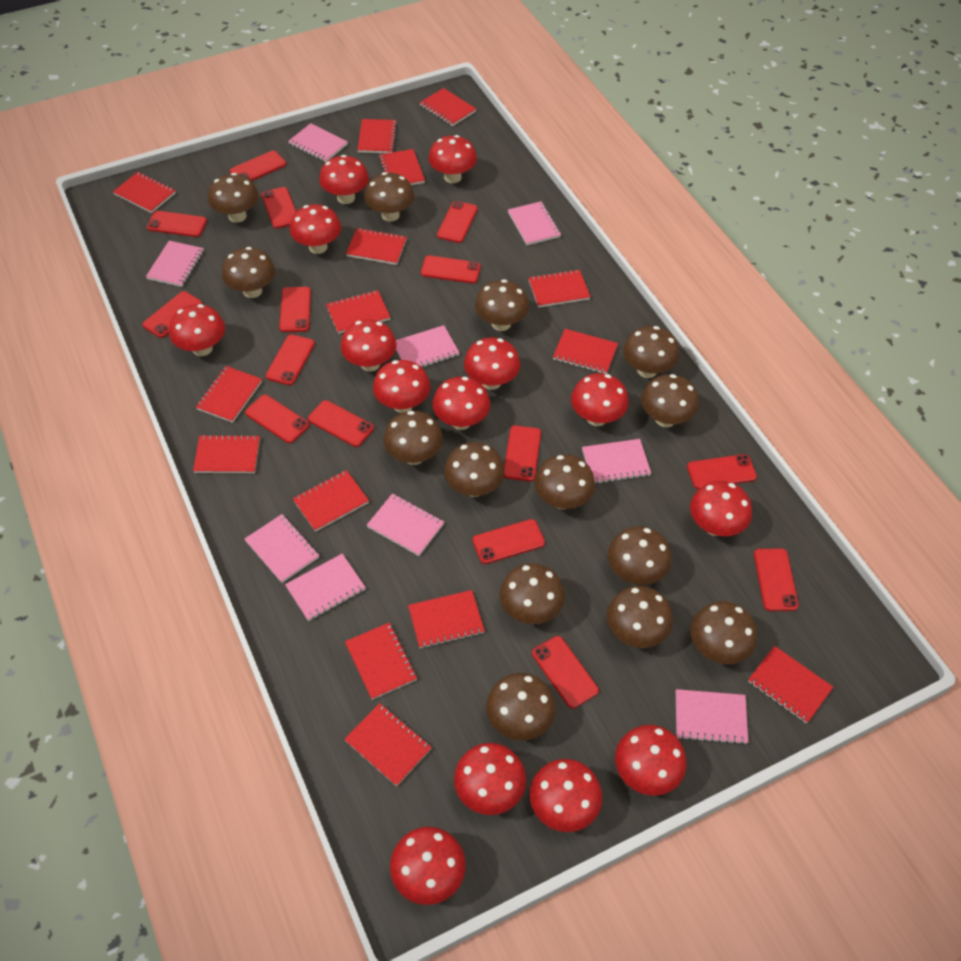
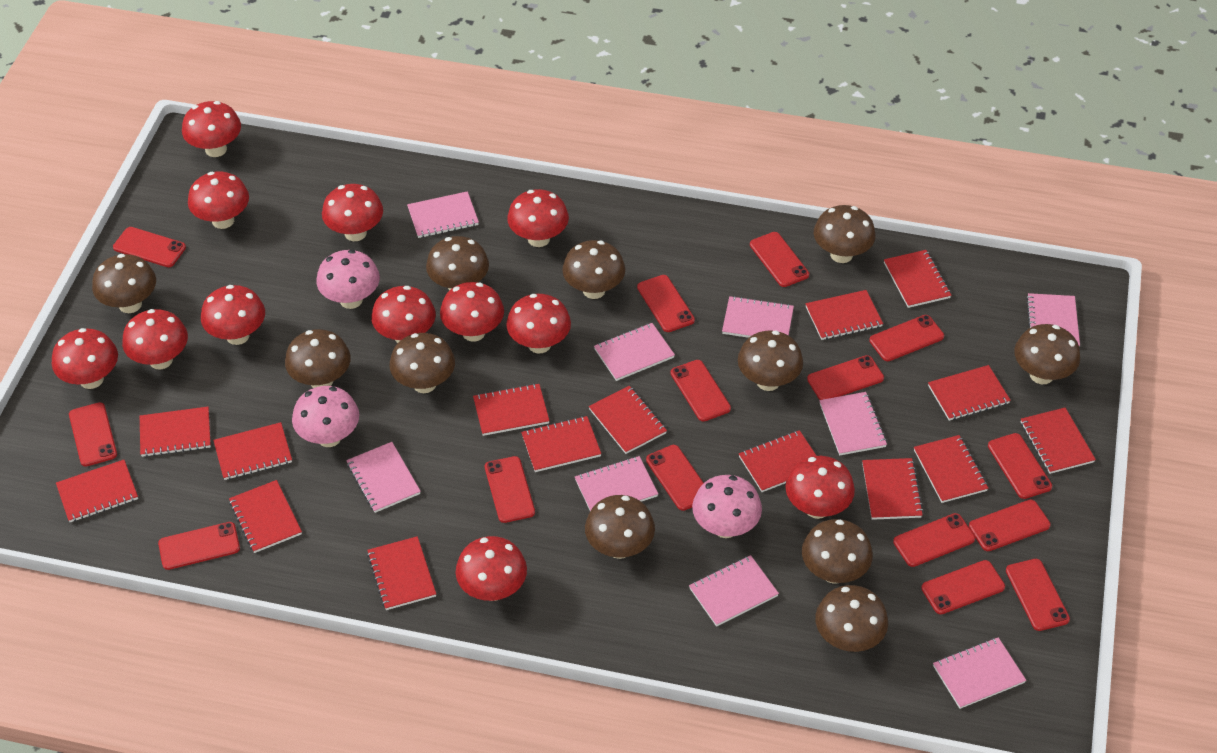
brown mushroom: [208,173,259,223] [222,247,275,298] [364,172,414,222] [383,411,443,465] [444,442,505,497] [475,279,529,331] [486,673,556,740] [500,563,565,624] [534,454,595,509] [607,586,673,648] [608,526,672,585] [623,326,679,378] [641,374,699,427] [690,601,757,664] = 14 -> [92,254,156,313] [285,329,351,388] [389,333,455,393] [426,236,489,290] [562,240,625,299] [585,495,655,559] [738,330,803,391] [802,519,873,583] [814,205,876,263] [815,585,888,652] [1014,324,1080,384] = 11
pink mushroom: none = 0 -> [292,386,359,447] [316,250,380,309] [692,475,762,538] = 3
red mushroom: [169,304,225,356] [290,204,341,254] [319,155,369,204] [341,319,396,371] [373,360,430,413] [390,827,466,905] [428,135,477,183] [432,377,490,430] [454,743,526,815] [464,337,520,390] [530,759,602,832] [571,373,629,426] [615,725,686,796] [690,481,752,536] = 14 -> [52,328,118,389] [122,309,188,370] [182,101,241,157] [188,171,249,229] [201,285,265,345] [322,184,383,241] [371,286,436,343] [440,282,504,342] [456,536,527,601] [506,294,571,353] [507,189,569,247] [785,456,855,519] = 12

